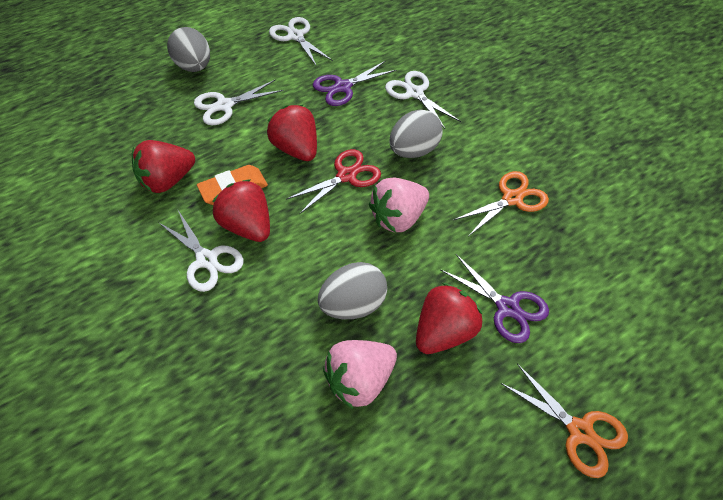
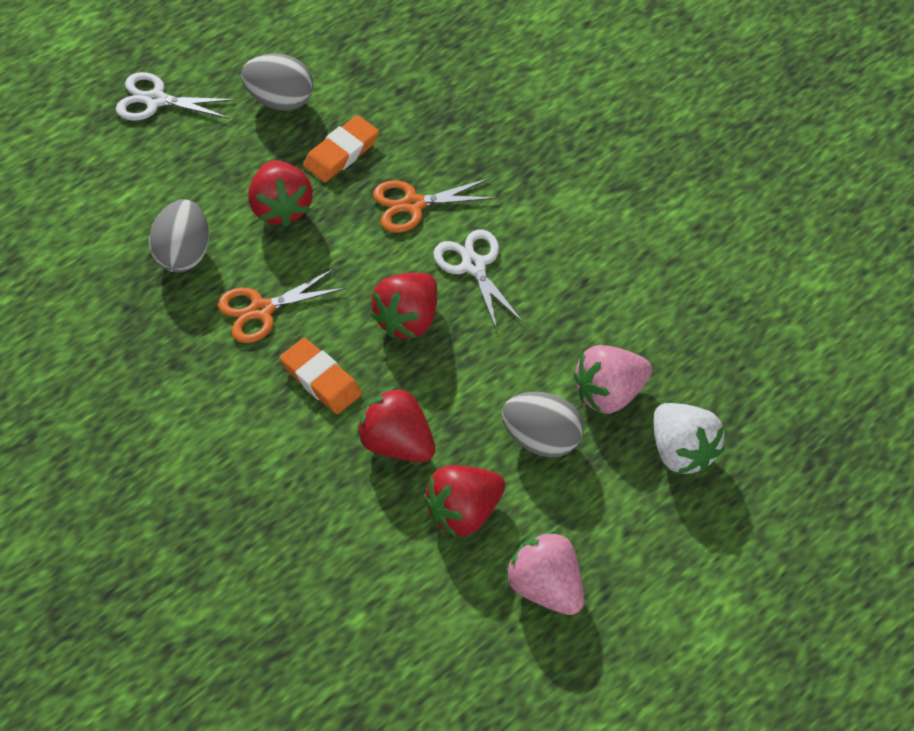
orange eraser: [197,165,268,205] = 1 -> [280,338,362,414] [303,115,379,182] = 2
purple scissors: [313,61,396,106] [440,254,549,343] = 2 -> none = 0
red scissors: [286,149,381,214] = 1 -> none = 0
white scissors: [158,210,244,292] [194,80,283,125] [269,17,333,67] [385,71,461,129] = 4 -> [116,72,236,121] [433,229,523,330] = 2
white strawberry: none = 0 -> [654,403,725,474] = 1

